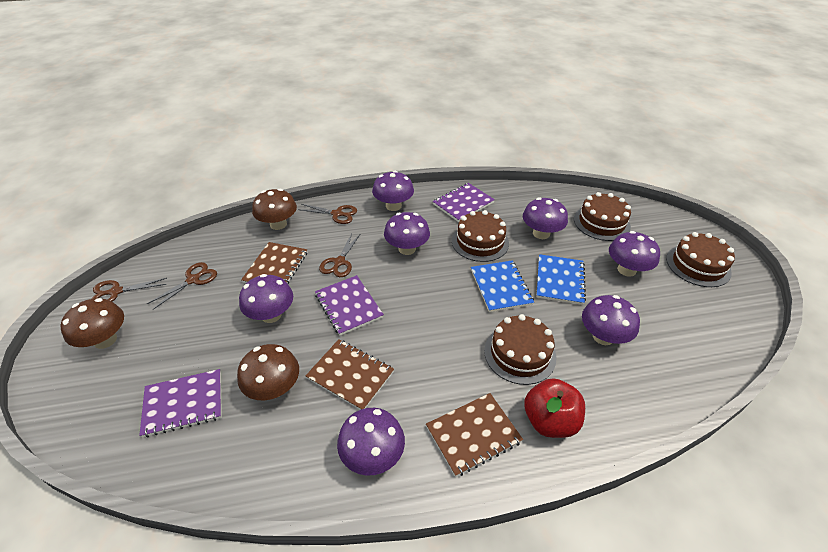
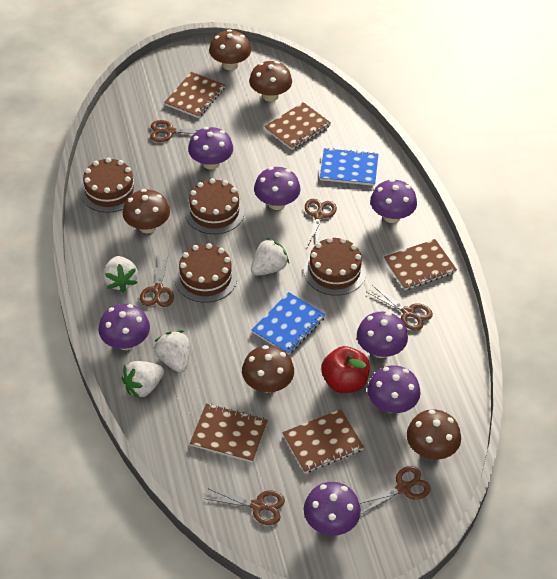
brown mushroom: [60,298,124,349] [237,344,299,400] [252,189,297,230] = 3 -> [123,189,170,233] [209,29,251,70] [242,345,294,393] [249,61,292,102] [407,410,461,459] = 5
brown notebook: [241,242,307,284] [306,339,394,410] [426,393,523,477] = 3 -> [164,72,225,118] [190,403,268,463] [264,102,331,150] [282,409,364,473] [384,239,457,290] = 5
brown scissors: [91,278,167,302] [147,262,217,310] [298,204,357,224] [319,233,360,277] = 4 -> [140,253,174,307] [150,120,203,142] [204,488,285,525] [305,199,337,247] [359,466,431,515] [367,285,433,330] = 6
purple notebook: [139,369,222,438] [315,275,384,336] [432,183,495,222] = 3 -> none = 0
white strawberry: none = 0 -> [103,256,138,293] [122,361,164,399] [154,331,190,373] [251,238,289,276] = 4

